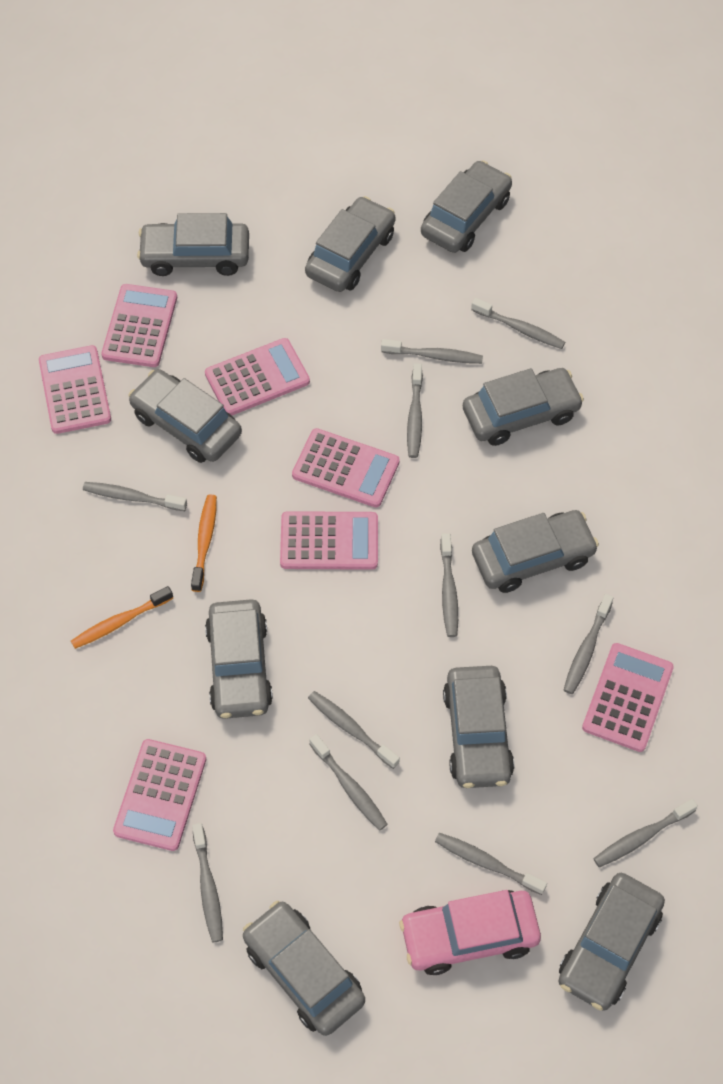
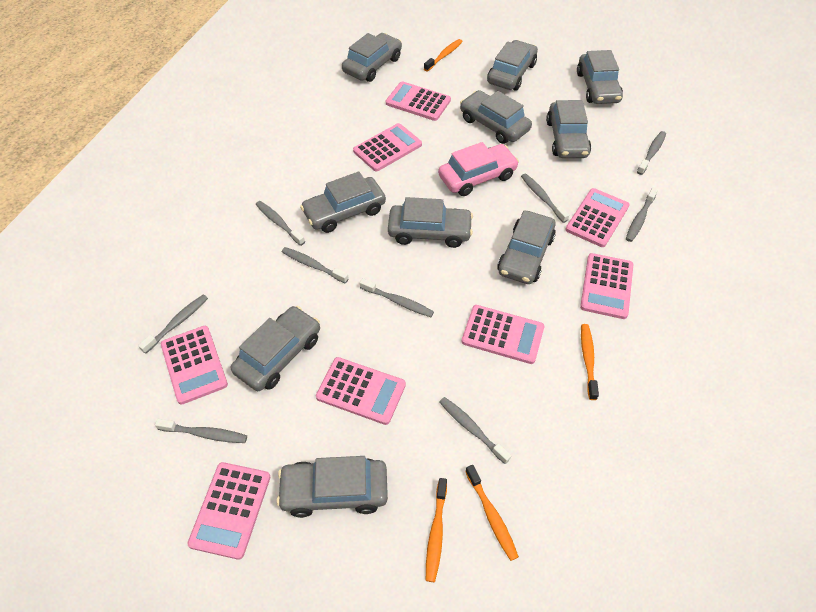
grey toothbrush: [83,482,187,511] [192,823,223,942] [308,691,400,769] [309,734,388,831] [381,339,483,364] [407,363,423,458] [435,833,547,895] [440,533,458,637] [471,298,565,349] [564,594,614,694] [593,799,698,868] = 11 -> [138,295,208,354] [155,419,247,443] [256,201,305,246] [282,247,349,283] [360,278,434,317] [439,397,511,464] [521,174,569,223] [626,187,658,242] [637,131,666,175] = 9
orange toothbrush: [71,586,173,649] [191,494,217,592] = 2 -> [424,39,463,72] [426,478,447,582] [465,465,519,561] [581,324,599,400] = 4
pink calculator: [39,345,111,434] [101,284,177,367] [113,739,206,851] [205,338,310,415] [280,511,378,570] [292,428,400,507] [582,643,674,752] = 7 -> [161,326,228,405] [187,462,270,560] [316,357,406,425] [353,123,422,172] [386,81,451,121] [462,305,545,364] [565,188,630,247] [580,253,633,319] = 8

